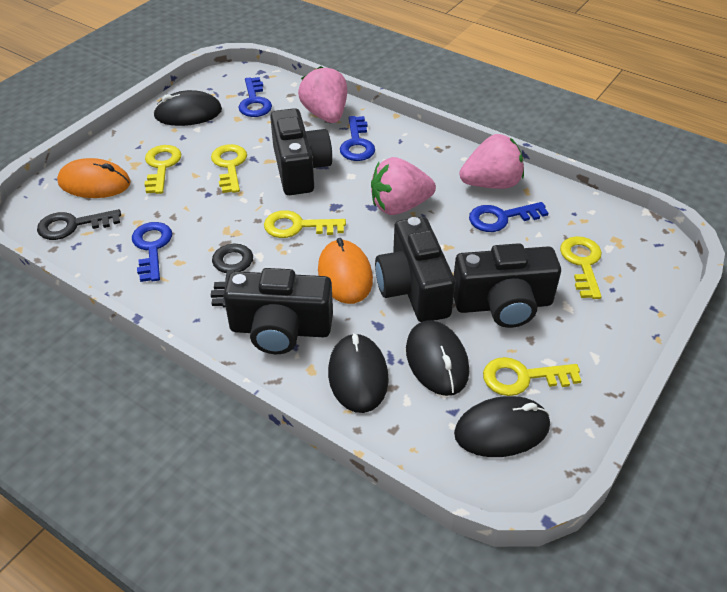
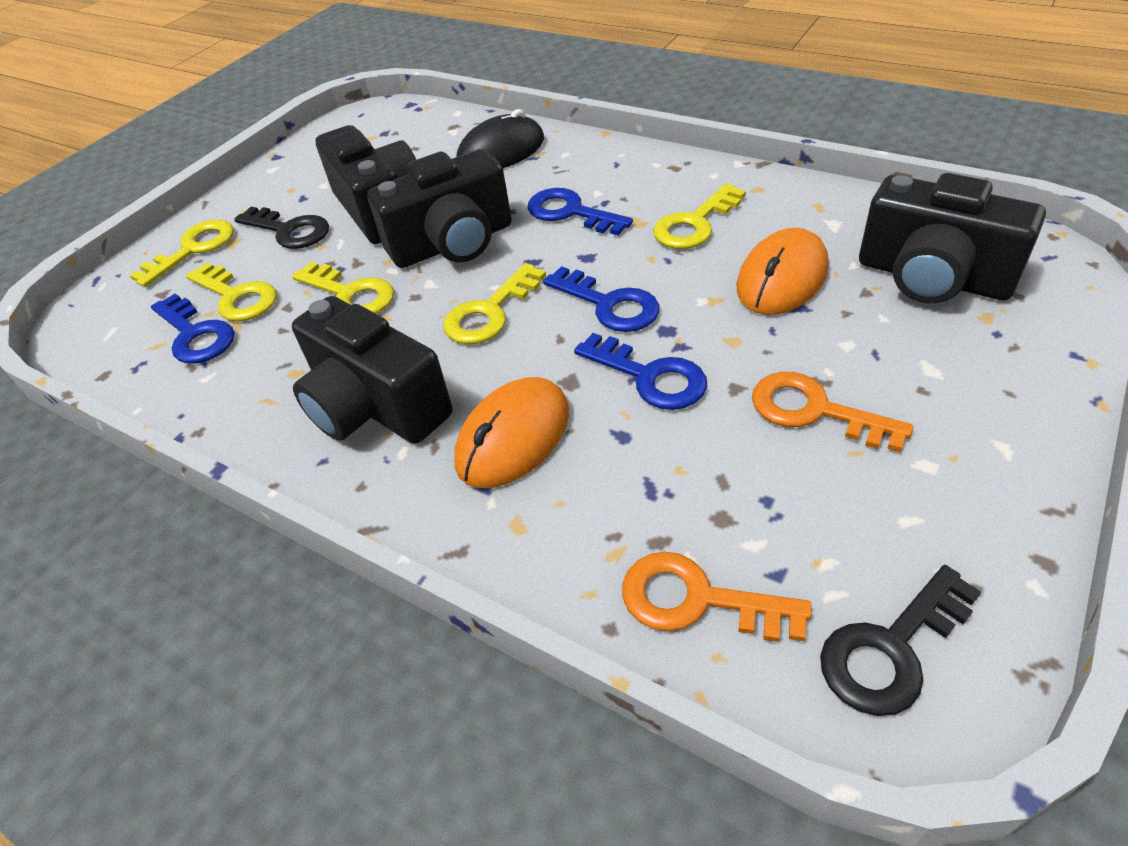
black mouse: [153,90,222,126] [328,333,389,413] [406,320,469,396] [454,396,550,457] = 4 -> [457,109,544,168] = 1
orange key: none = 0 -> [622,552,812,642] [752,372,913,452] = 2
pink strawberry: [298,66,347,123] [371,157,436,215] [459,134,524,189] = 3 -> none = 0

